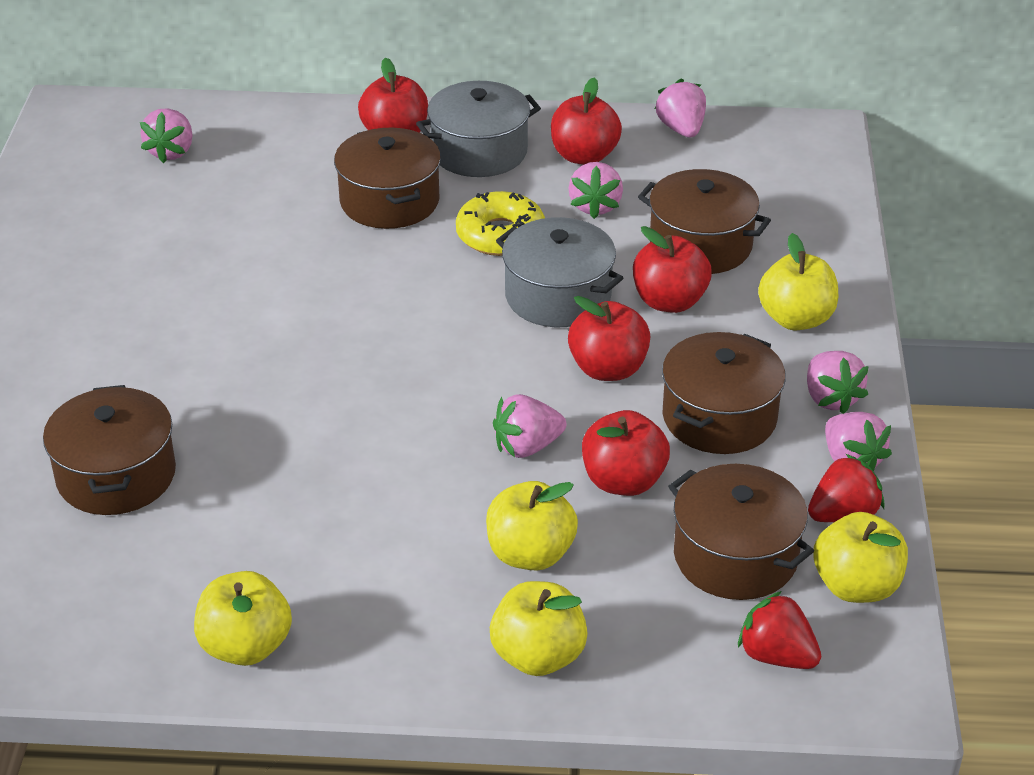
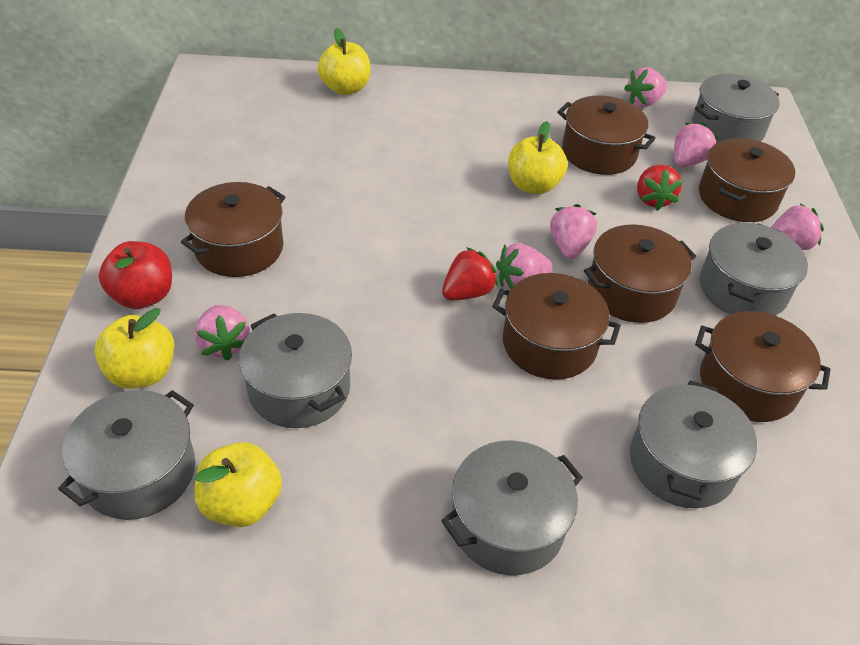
brown pot: [43,385,176,515] [334,128,441,229] [638,169,771,274] [662,332,786,454] [668,464,814,600] = 5 -> [181,182,285,277] [492,273,621,380] [557,96,656,175] [584,225,696,323] [695,311,830,422] [699,138,795,222] = 6
grey pot: [416,81,541,177] [496,217,623,327] = 2 -> [58,390,195,520] [239,313,352,428] [441,440,583,575] [630,380,757,508] [692,74,780,143] [700,223,808,316] = 6
red apple: [358,58,428,133] [551,78,622,165] [568,296,651,381] [582,410,670,496] [633,226,712,313] = 5 -> [99,241,172,309] = 1
yellow apple: [194,571,292,666] [486,481,578,570] [490,581,588,676] [758,233,838,330] [813,512,908,603] = 5 -> [94,308,175,389] [195,442,282,527] [318,28,371,95] [508,121,567,194] = 4
yellow donut: [456,191,545,256] = 1 -> none = 0

